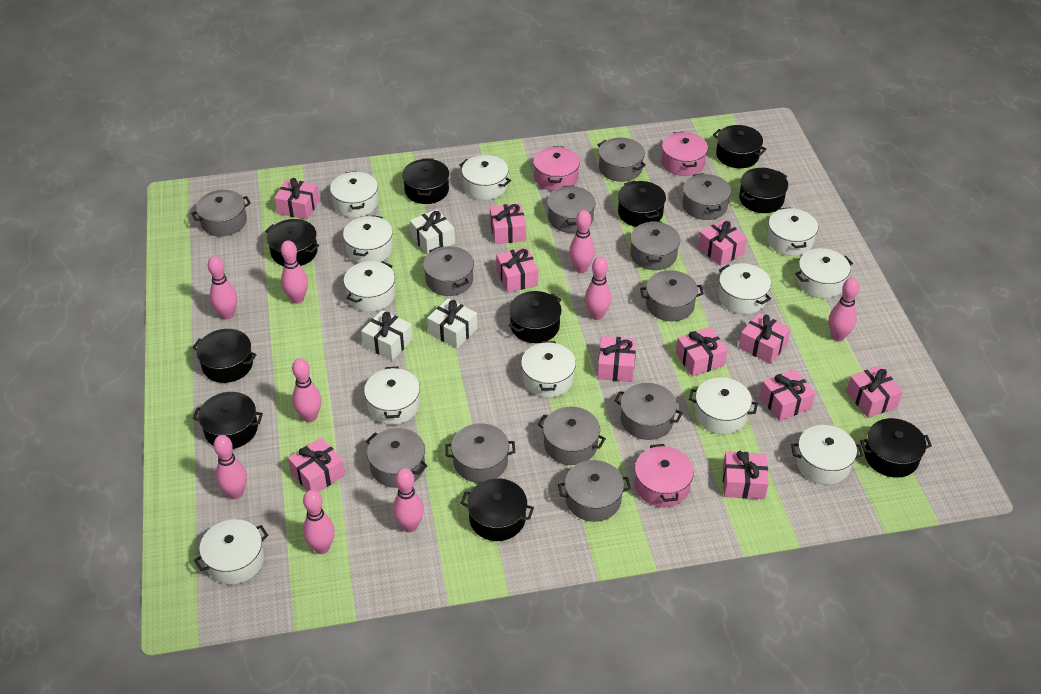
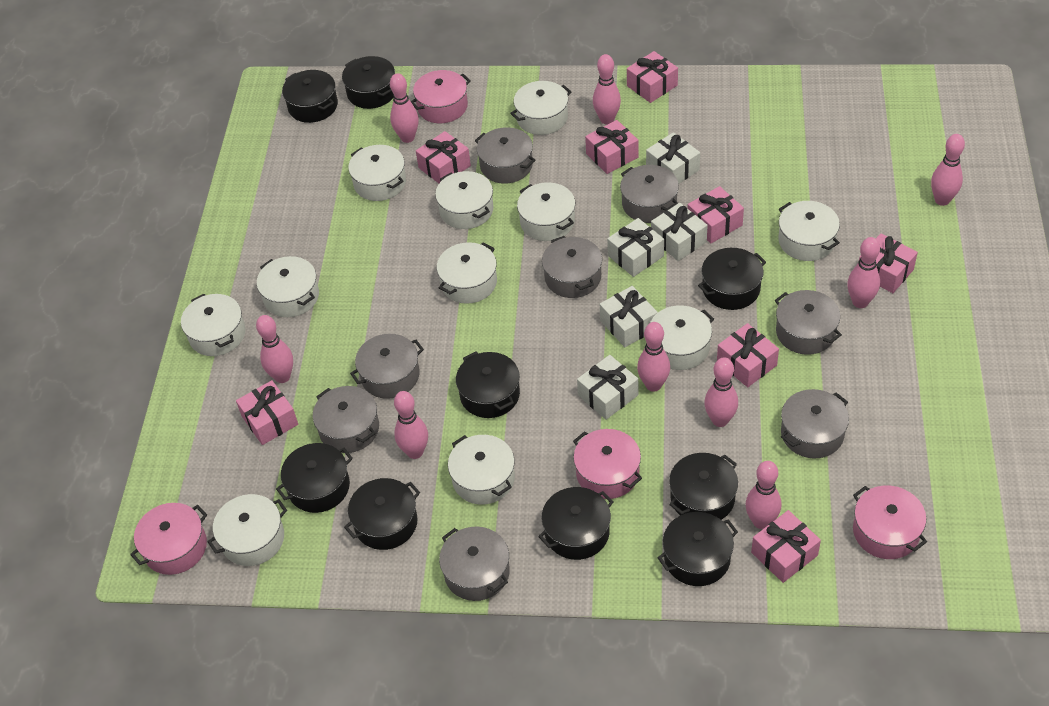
black pot: [192,329,257,383] [193,392,263,449] [265,219,319,266] [402,158,449,204] [461,478,534,541] [509,291,562,343] [618,181,666,227] [713,125,767,168] [739,168,788,213] [860,418,932,478] = 10 -> [276,443,353,513] [282,70,338,123] [342,56,395,109] [344,478,420,550] [456,352,520,418] [538,487,613,560] [658,512,738,586] [669,453,738,520] [698,248,766,310] = 9
grey pot: [191,190,251,236] [366,428,428,488] [423,246,474,296] [445,423,515,483] [538,407,606,465] [547,186,595,233] [558,460,631,522] [598,138,646,182] [614,383,683,440] [630,221,680,270] [640,270,704,321] [683,173,731,220] = 12 -> [313,386,379,453] [350,334,424,399] [439,527,510,601] [475,127,536,184] [542,236,602,298] [620,165,679,223] [775,290,842,355] [781,389,849,458] = 8
pink gift: [274,178,319,220] [288,437,345,492] [490,203,526,244] [496,247,539,293] [597,336,636,382] [676,327,727,377] [698,220,747,266] [723,451,769,499] [739,313,791,364] [760,369,815,421] [846,365,903,418] = 11 -> [236,380,298,445] [416,131,471,183] [585,120,639,174] [627,51,678,103] [688,186,744,244] [717,323,779,387] [751,510,821,583] [859,233,918,293] = 8
pink pot: [533,146,580,191] [635,444,694,507] [661,132,708,176] = 3 -> [130,503,207,575] [411,70,471,123] [573,429,642,499] [853,485,927,559] = 4
white gift: [361,310,413,361] [410,209,455,255] [427,298,477,348] = 3 -> [577,355,638,420] [600,286,658,347] [607,218,664,277] [646,132,700,184] [651,203,708,261] = 5
white pot: [194,519,268,584] [330,171,378,218] [343,215,393,263] [344,261,395,312] [364,367,420,425] [459,155,511,200] [521,341,576,398] [689,377,758,434] [718,264,771,314] [767,207,818,256] [791,425,863,484] [795,248,853,298] = 12 -> [181,294,246,356] [208,494,287,566] [257,256,319,317] [348,145,406,201] [435,171,493,229] [437,242,497,304] [448,435,515,504] [510,81,571,135] [517,182,575,241] [650,305,714,370] [778,201,840,261] = 11

